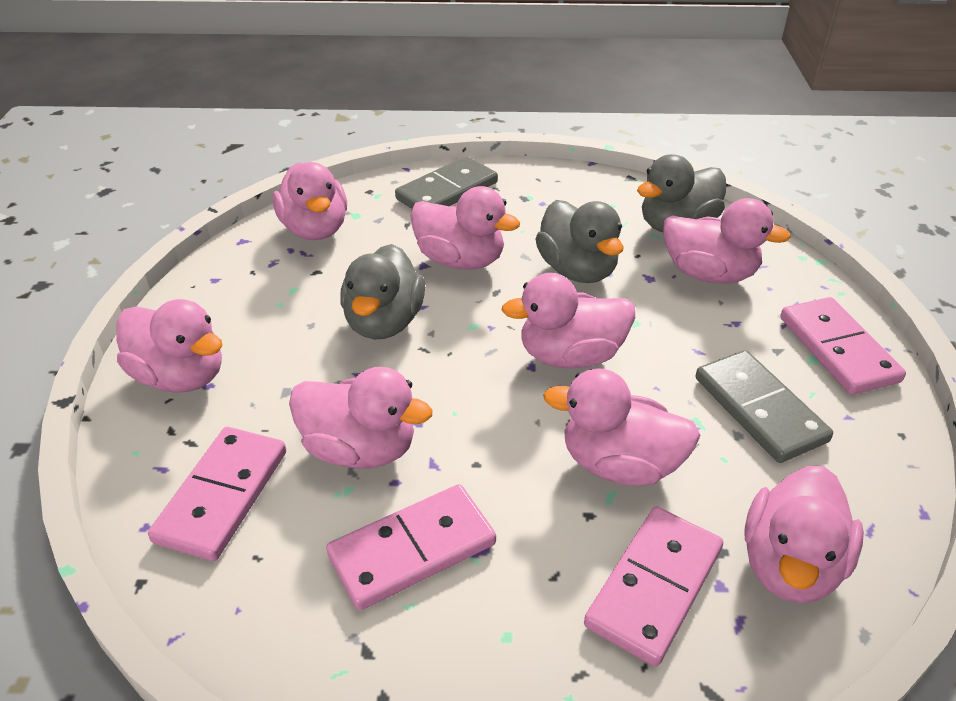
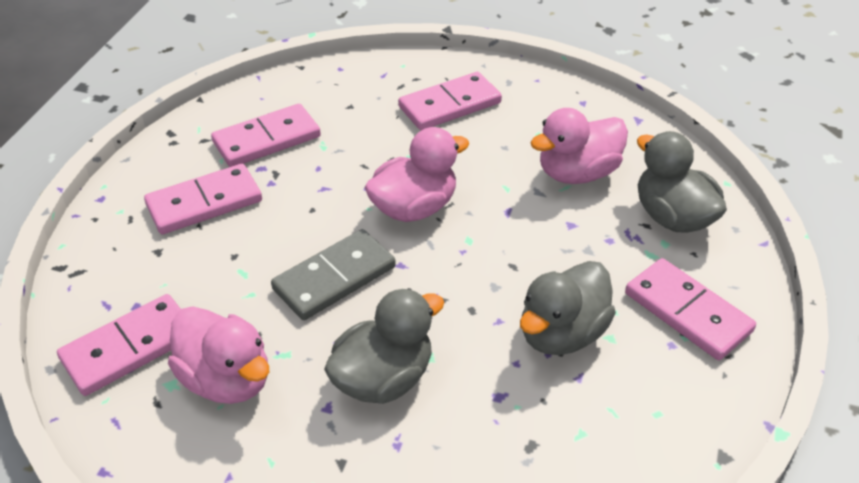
grey domino: [395,156,498,209] [696,350,833,463] = 2 -> [271,229,396,320] = 1
pink domino: [148,427,286,561] [326,484,496,610] [584,507,723,667] [780,297,906,395] = 4 -> [57,294,181,396] [144,164,262,234] [211,104,321,167] [398,72,502,130] [625,258,756,360] = 5
pink duck: [116,299,223,393] [272,162,347,240] [289,367,433,468] [410,186,520,270] [501,273,635,369] [543,369,701,486] [663,198,791,284] [744,466,864,603] = 8 -> [168,306,269,404] [365,127,469,222] [531,108,628,184] = 3

